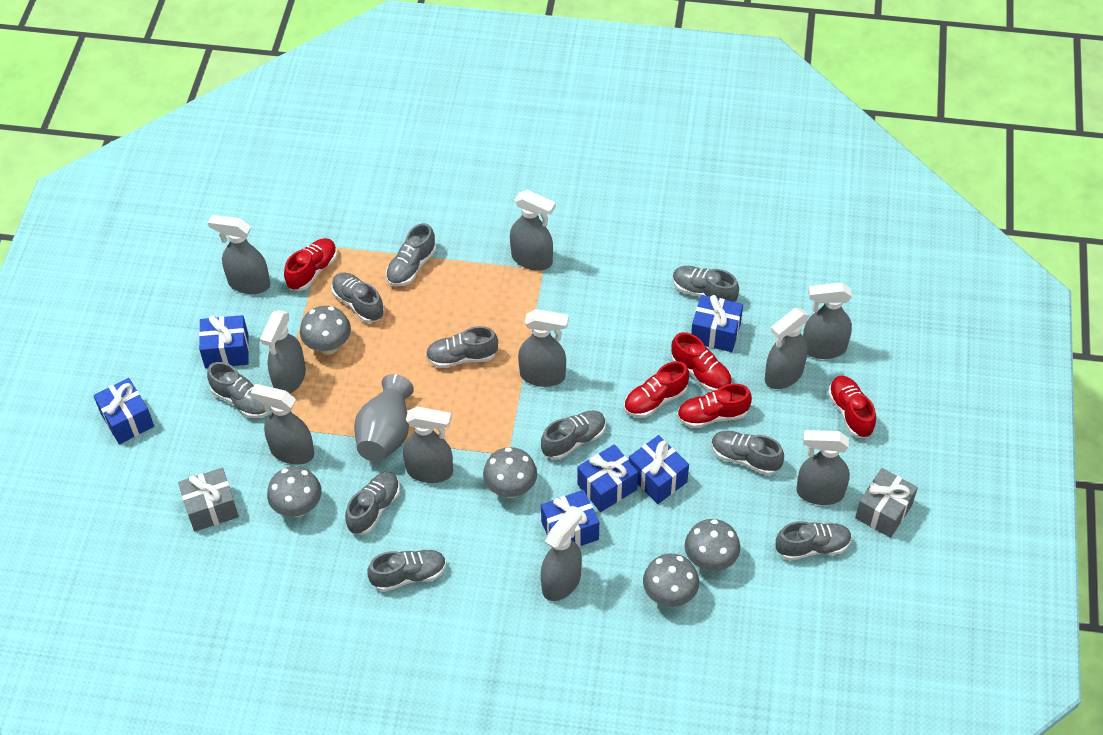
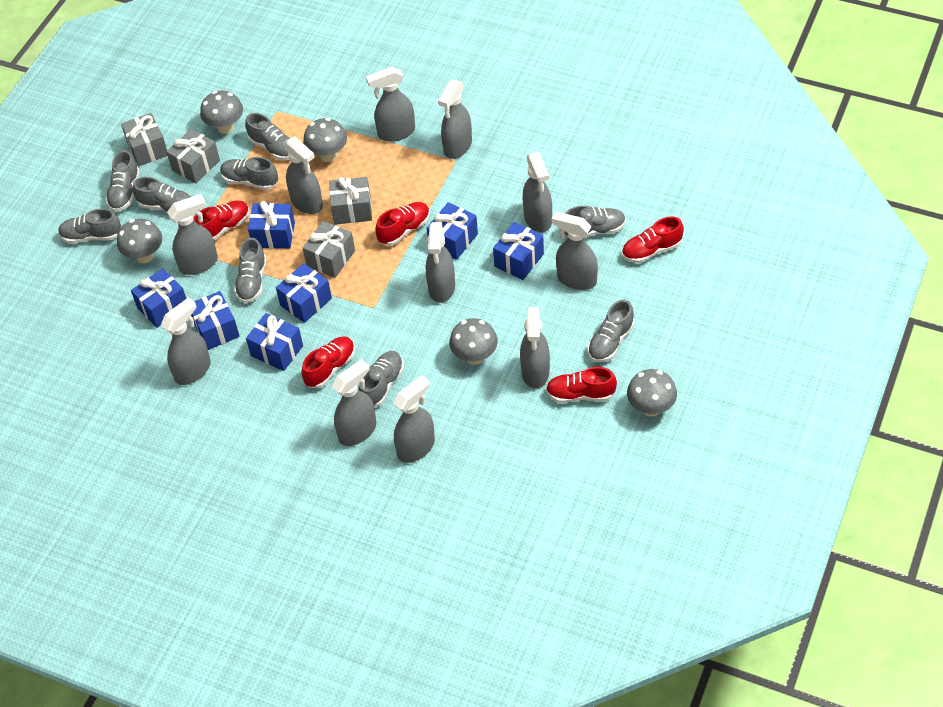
blue gift: [93,378,154,444] [199,315,249,368] [541,490,599,547] [577,444,638,512] [629,435,689,504] [691,295,743,352] = 6 -> [131,268,186,328] [191,291,240,350] [246,313,303,371] [248,201,295,249] [276,263,332,323] [427,202,478,260] [493,222,544,280] = 7
grey gift: [178,468,239,532] [855,468,918,538] = 2 -> [121,113,167,166] [166,129,220,184] [303,221,355,278] [329,177,372,225] = 4
grey shoe: [207,362,271,418] [331,272,384,323] [345,472,400,534] [367,549,446,592] [386,223,436,286] [426,326,498,368] [541,411,606,460] [673,266,739,302] [711,431,784,475] [776,521,852,561] = 10 -> [58,208,121,243] [106,150,140,212] [132,177,191,212] [220,157,278,190] [234,238,266,303] [245,113,289,160] [359,351,404,407] [564,206,626,237] [588,300,634,362] = 9
grey spray bottle: [208,215,270,294] [250,384,314,465] [260,310,306,394] [403,407,453,483] [510,190,556,271] [518,309,569,387] [541,506,582,601] [765,308,809,389] [796,430,850,505] [803,283,852,359] = 10 -> [160,298,211,385] [167,194,218,275] [283,136,323,214] [331,359,376,446] [366,67,415,142] [393,375,435,463] [426,222,455,303] [438,80,472,159] [520,307,550,388] [522,152,552,232] [552,212,598,290] = 11
grey vase: [354,374,414,462] = 1 -> none = 0

